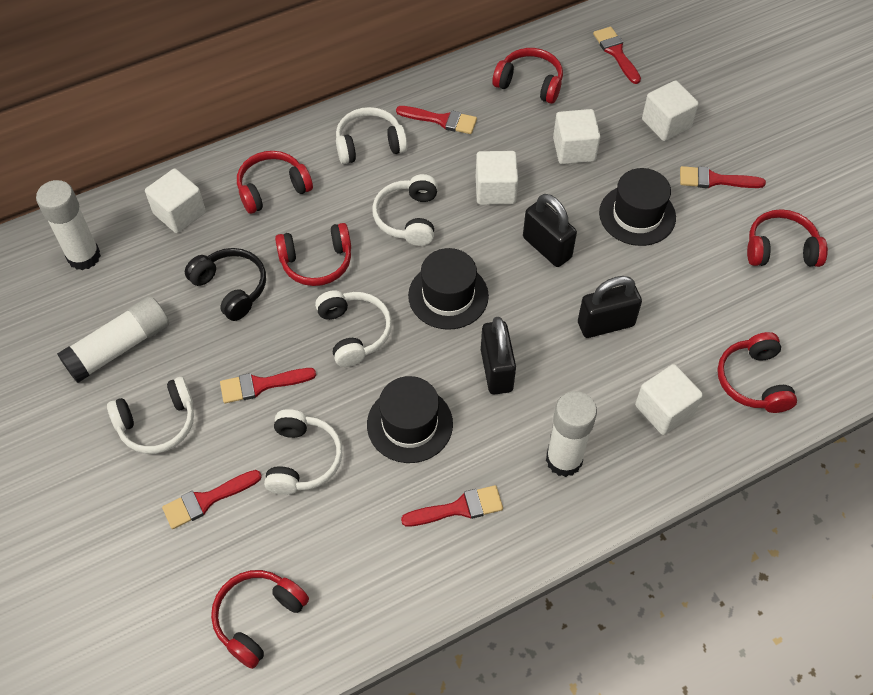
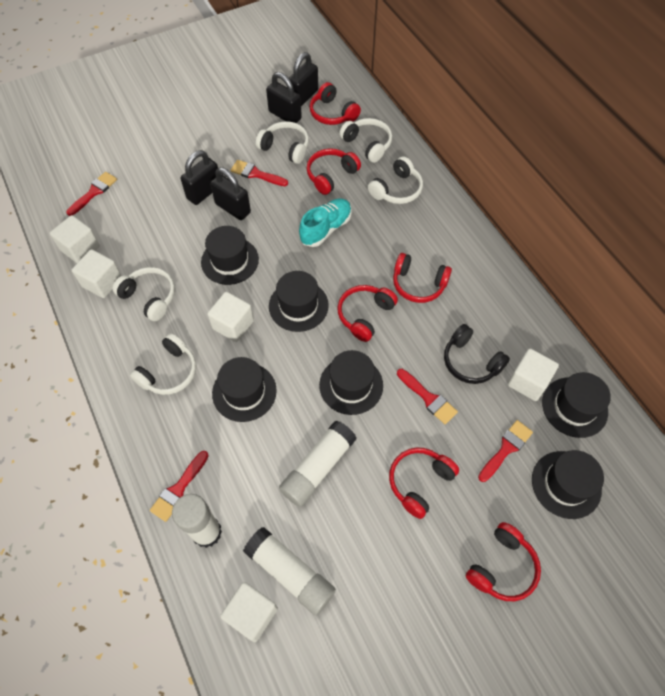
black hat: [367,376,453,463] [408,248,489,330] [599,168,676,246] = 3 -> [201,226,259,285] [212,357,277,422] [269,271,329,332] [319,350,383,415] [532,450,604,519] [542,372,611,438] = 6
black padlock: [481,317,516,395] [523,194,577,267] [578,276,642,338] = 3 -> [181,150,218,205] [210,168,251,220] [266,72,302,123] [289,52,318,106] = 4
red brush: [162,470,262,529] [220,368,316,403] [396,106,477,134] [401,485,503,527] [593,27,641,84] [680,166,766,188] = 6 -> [66,172,117,216] [150,451,209,522] [230,160,288,186] [397,369,458,424] [478,420,533,482] = 5
turquoise shoe: none = 0 -> [299,199,352,247] = 1

